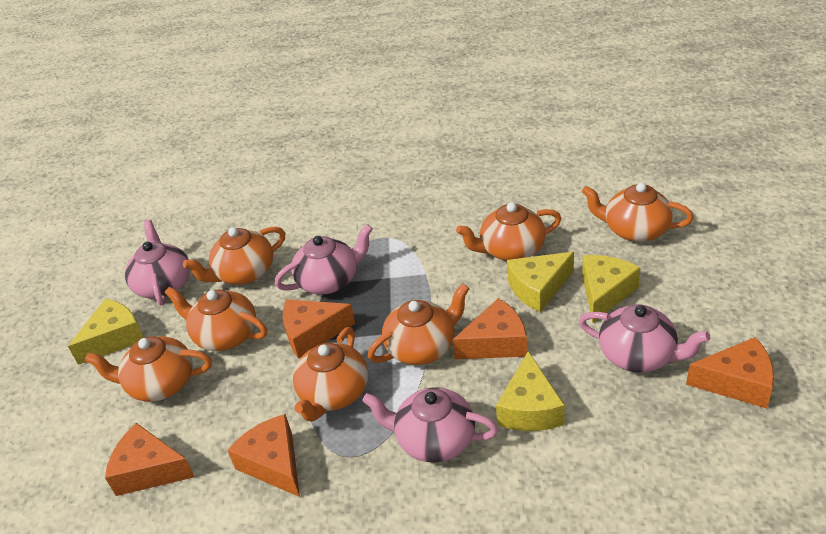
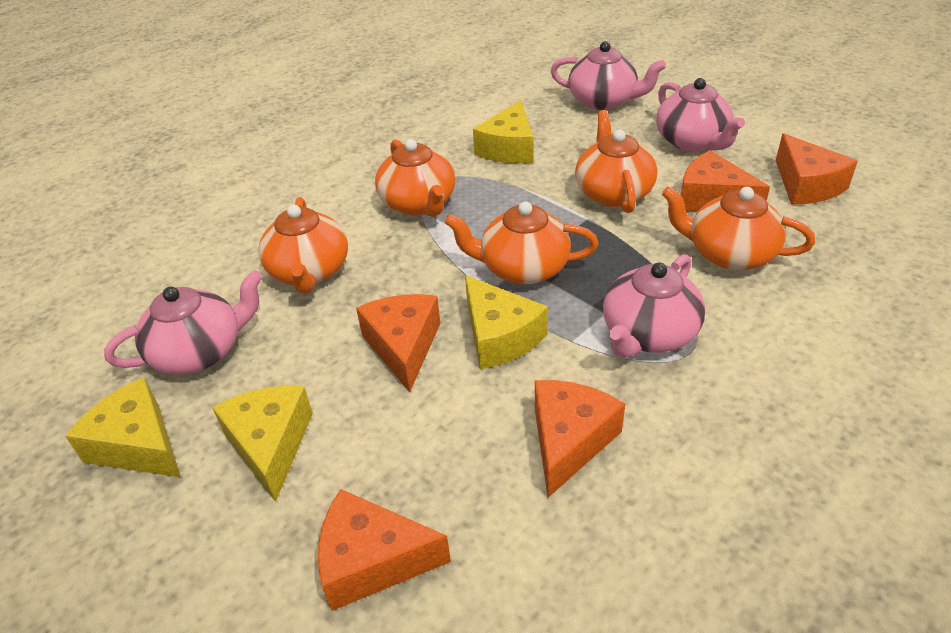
orange teapot: [85,336,212,402] [165,286,267,351] [183,227,285,285] [293,327,368,422] [368,284,470,365] [456,202,562,261] [582,183,694,242] = 7 -> [258,197,348,294] [375,139,455,216] [445,201,598,284] [575,110,657,213] [662,186,815,270] = 5

